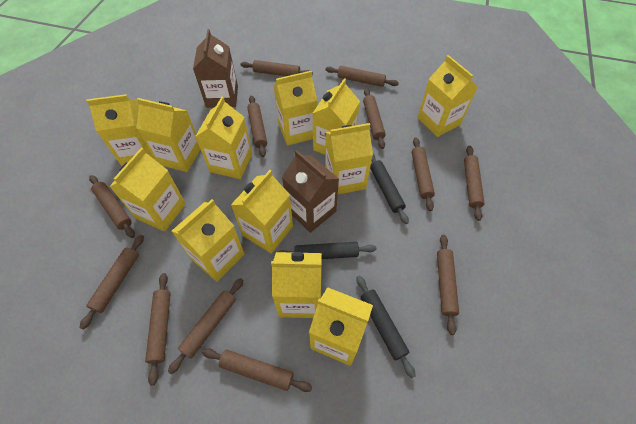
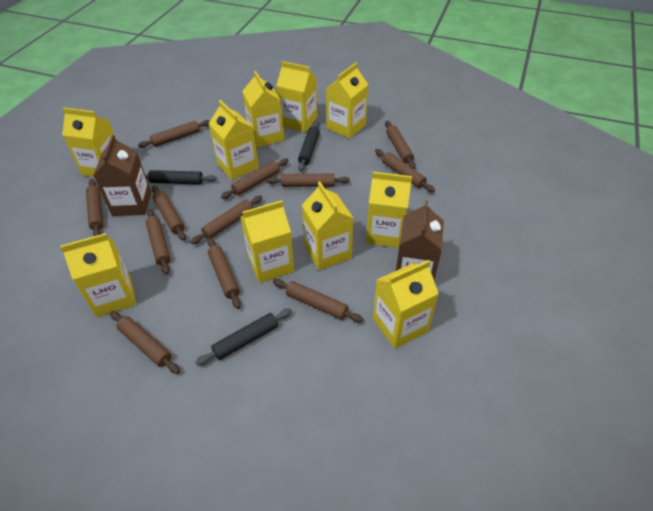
yellow carton: [86,94,155,166] [109,148,186,232] [136,98,201,172] [172,199,245,282] [195,97,252,179] [231,170,293,254] [271,252,322,318] [274,71,317,146] [309,287,373,366] [312,78,360,155] [325,123,373,194] [417,55,478,137] = 12 -> [60,233,136,317] [62,107,116,177] [208,100,259,180] [241,200,294,283] [242,71,284,147] [276,61,317,132] [302,181,354,270] [326,63,368,138] [366,172,412,248] [373,260,439,349] = 10

